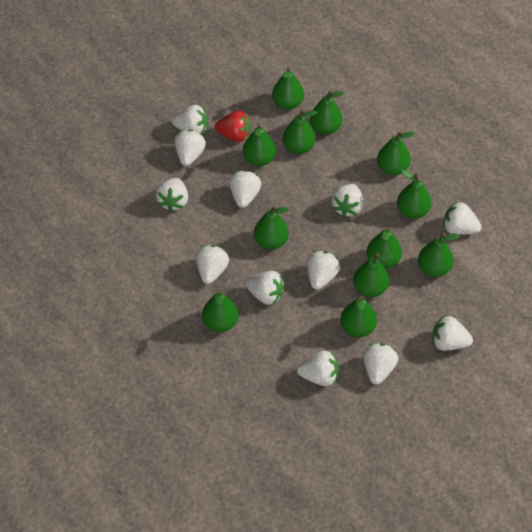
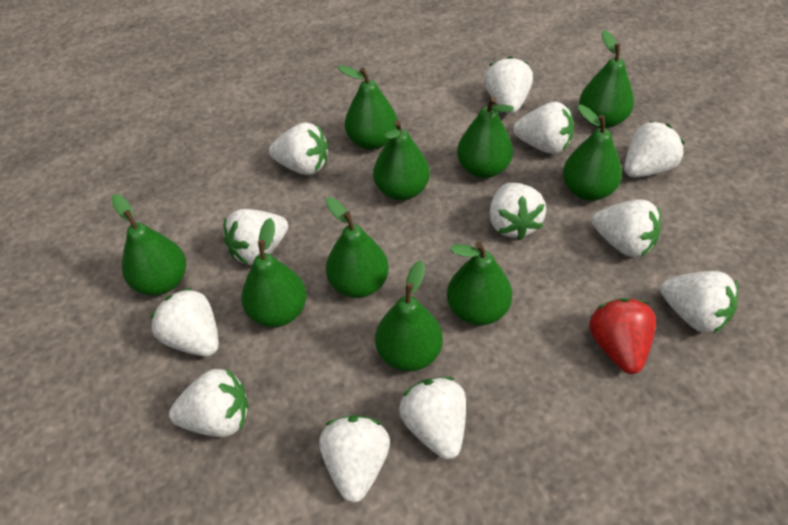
green pear: [202,291,239,332] [243,124,276,166] [254,206,289,249] [272,67,304,110] [283,110,317,154] [310,90,345,135] [340,296,377,337] [353,253,393,297] [366,227,402,269] [377,131,415,175] [397,170,431,219] [418,233,460,277] = 12 -> [111,194,186,296] [241,218,307,327] [326,197,389,298] [338,65,397,150] [373,120,430,201] [375,260,443,372] [447,242,512,326] [457,97,514,178] [563,105,622,201] [579,30,634,128] = 10

